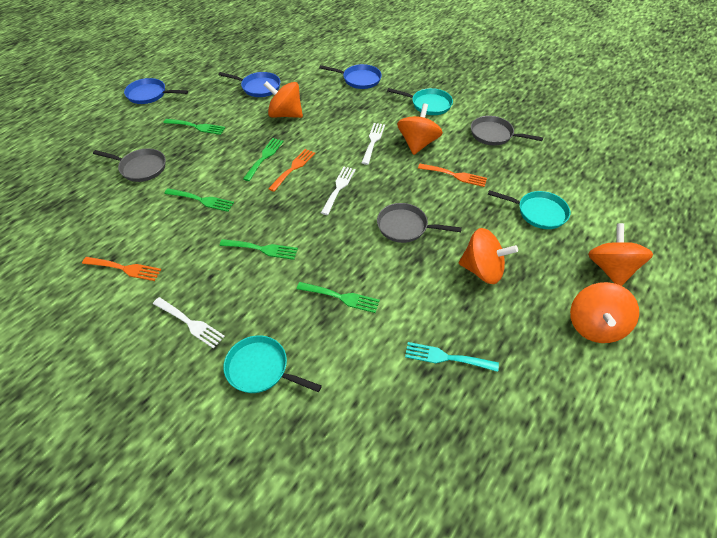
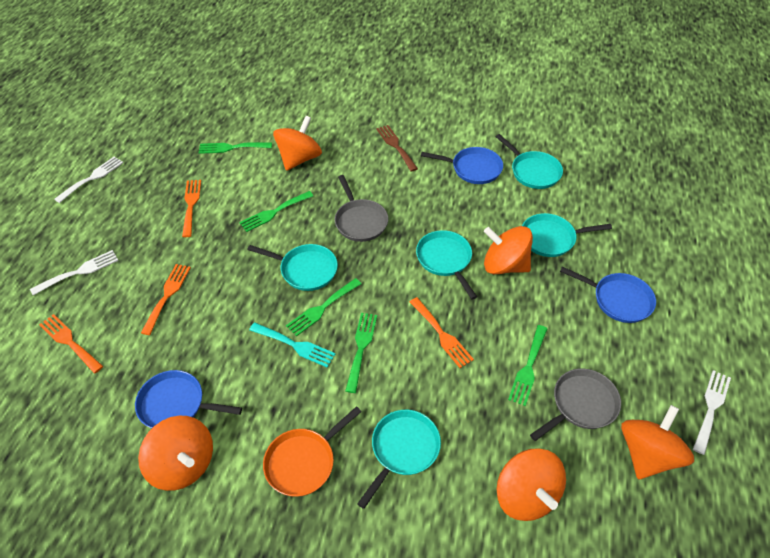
brown fork: none = 0 -> [376,125,418,172] = 1
grey pan: [93,148,166,182] [377,203,462,243] [471,116,543,145] = 3 -> [335,175,388,242] [530,369,621,441] = 2
orange fork: [82,257,162,281] [268,149,315,192] [418,164,487,187] = 3 -> [39,314,103,374] [141,264,191,335] [182,180,201,237] [410,297,474,368] = 4
orange pan: none = 0 -> [263,406,361,497] = 1
turquoise pan: [223,335,322,393] [387,88,453,115] [488,190,570,229] = 3 -> [248,244,338,291] [357,410,441,509] [416,230,477,300] [496,134,563,189] [522,213,612,257] = 5

